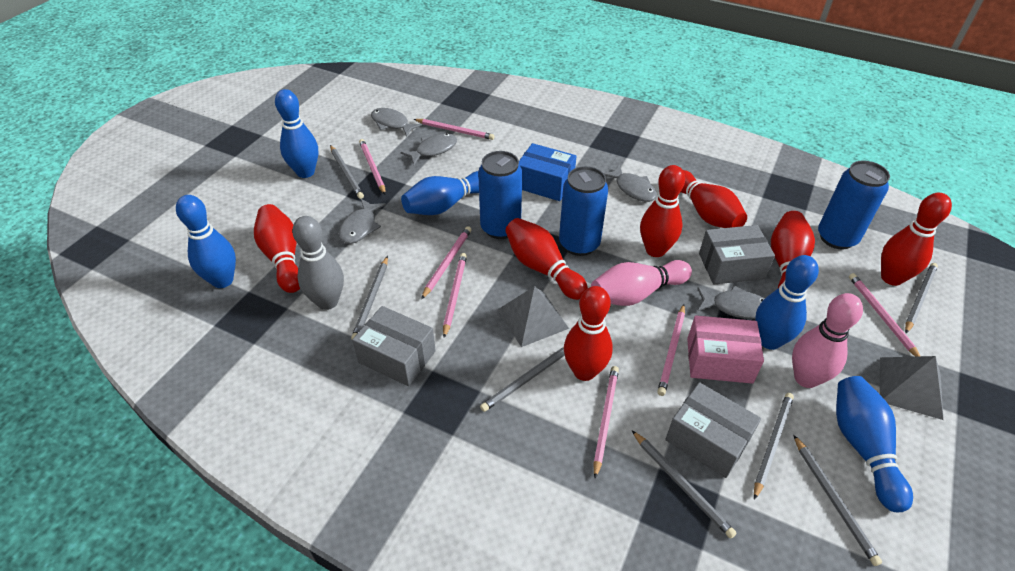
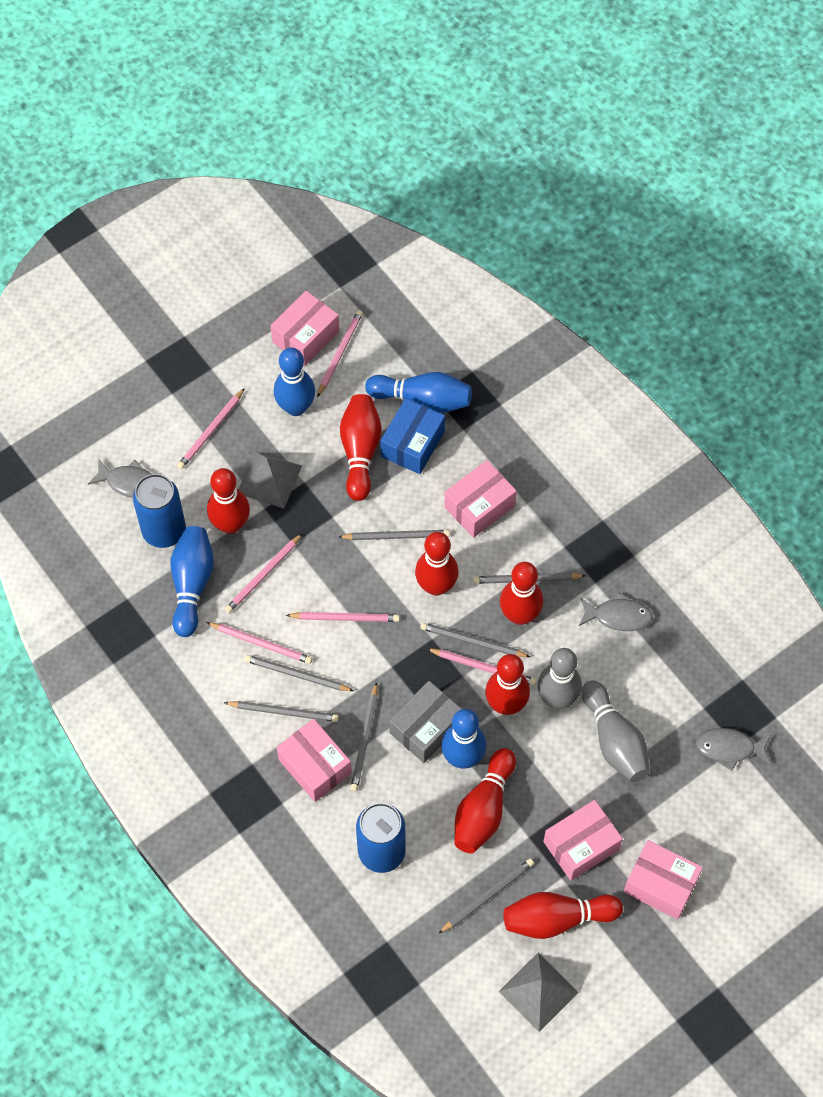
blue bowling pin: [176,195,236,288] [275,89,318,178] [401,171,479,215] [755,255,819,350] [836,376,913,512] = 5 -> [170,526,214,637] [274,348,315,416] [365,372,472,413] [441,709,486,769] = 4
blue can: [478,151,522,239] [559,166,608,256] [818,160,890,250] = 3 -> [133,474,186,548] [356,803,406,873] = 2
grey bowling pin: [292,216,344,310] = 1 -> [537,648,582,709] [581,680,650,782] = 2
grey box: [352,306,436,386] [665,382,761,478] [699,225,775,284] = 3 -> [389,681,462,763] = 1
grey fish: [338,199,386,244] [371,108,423,137] [400,134,457,165] [604,164,657,202] [697,286,765,319] = 5 -> [88,458,151,498] [579,592,653,631] [696,728,771,771] = 3
pink bowling pin: [591,260,692,306] [792,293,863,388] = 2 -> none = 0
pink box: [687,316,764,384] = 1 -> [271,291,340,366] [276,719,352,802] [444,460,517,538] [543,800,623,881] [624,840,703,919] = 5
pink pencil: [359,139,386,194] [414,119,494,140] [421,226,472,299] [443,253,467,338] [593,366,619,478] [657,304,685,396] [849,273,920,357] = 7 -> [177,388,245,469] [206,622,312,664] [225,533,303,613] [286,612,400,622] [317,310,363,397] [426,648,537,686] = 6

